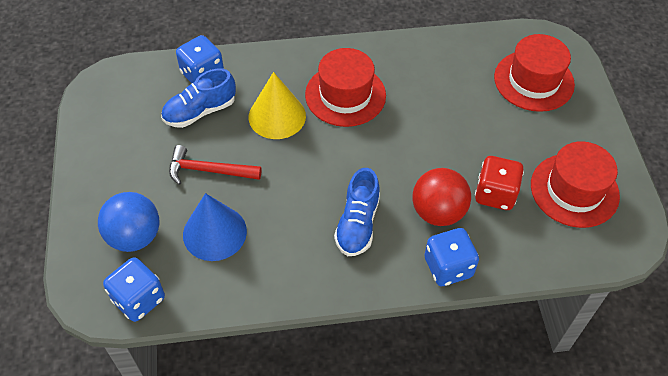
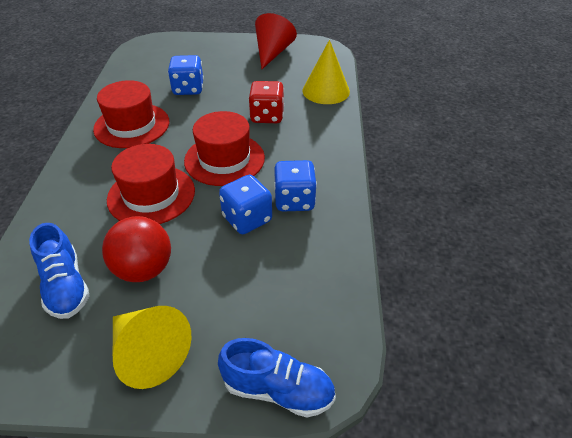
blue ball: [98,192,159,252] = 1 -> none = 0
blue cone: [183,193,247,261] = 1 -> none = 0
red cone: none = 0 -> [255,13,297,69] = 1
red hammer: [169,145,262,185] = 1 -> none = 0
yellow cone: [249,72,306,139] = 1 -> [113,306,191,389] [303,40,350,104] = 2

